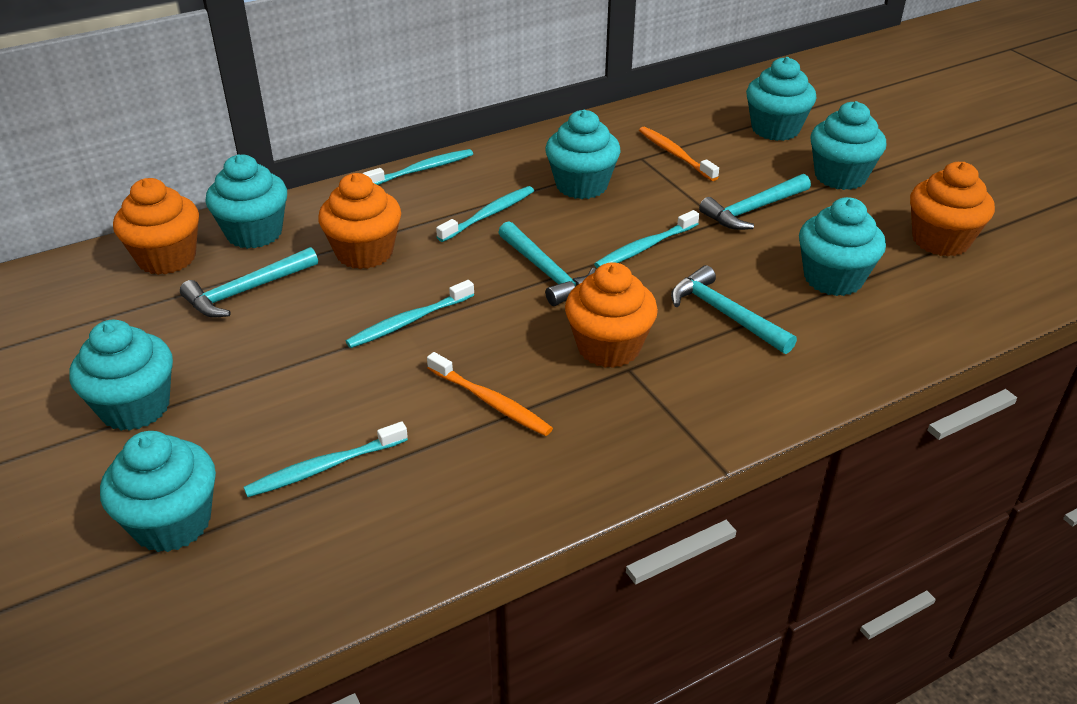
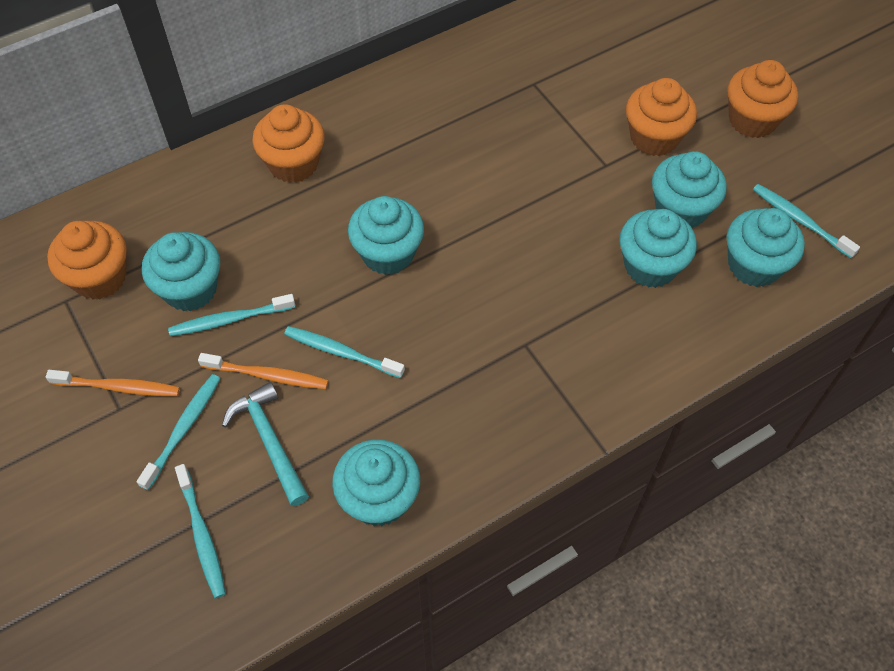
turquoise cupcake: [69,320,173,431] [100,431,216,552] [205,155,287,249] [545,110,620,199] [746,57,816,141] [799,197,886,296] [810,101,886,190] = 7 -> [142,232,220,311] [332,439,420,526] [348,196,424,275] [619,209,697,288] [652,151,727,229] [727,208,805,287] = 6
turquoise hammer: [180,247,318,318] [498,221,596,306] [671,265,797,354] [699,174,811,230] = 4 -> [222,382,309,506] = 1

